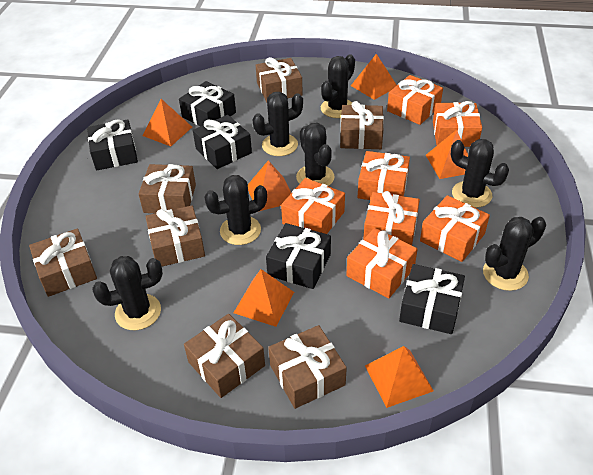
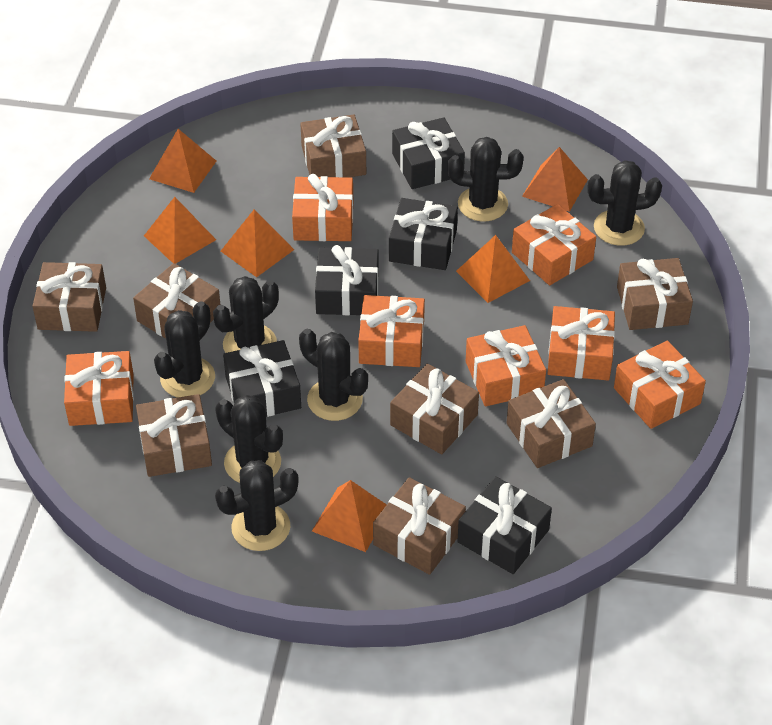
brown gift: [29,228,97,297] [138,164,196,213] [146,206,205,267] [184,314,265,398] [256,57,303,102] [268,325,347,409] [340,101,384,149] = 7 -> [32,262,106,332] [133,263,221,338] [136,394,212,477] [300,115,366,177] [373,477,466,575] [390,364,479,454] [507,379,596,468] [617,258,693,330] = 8

